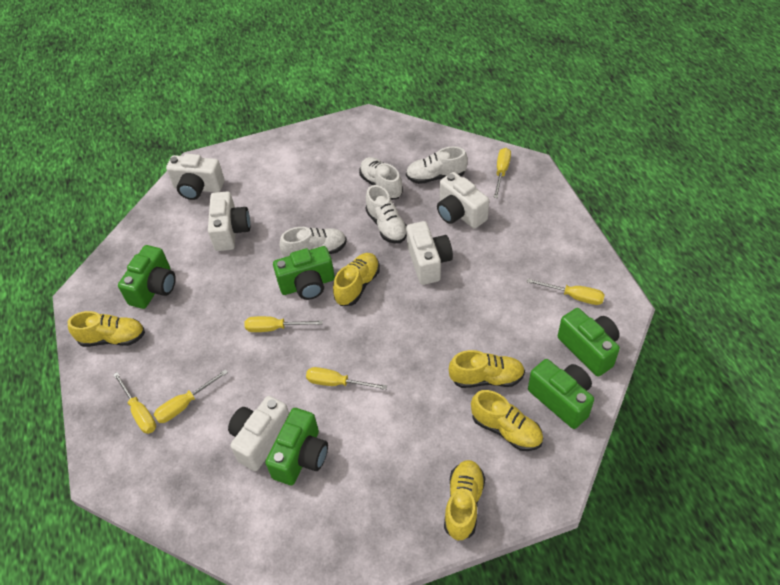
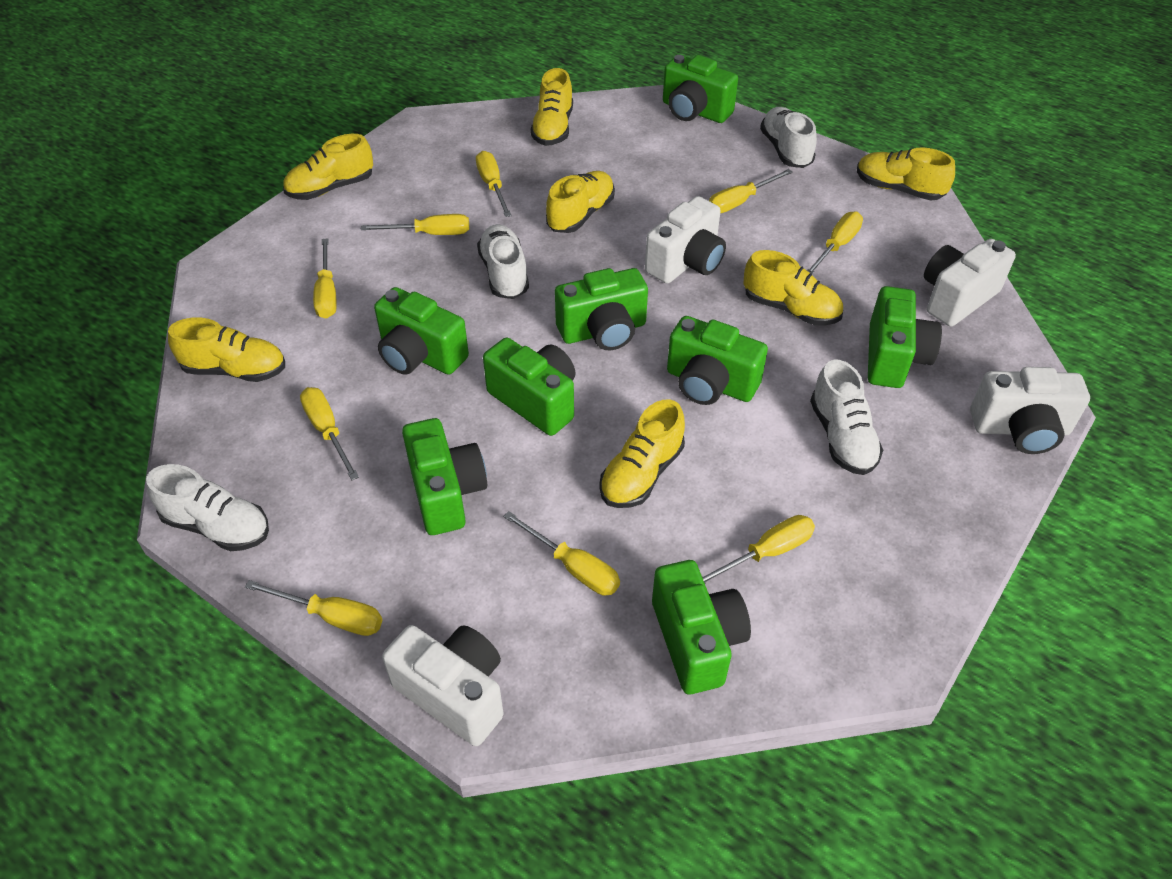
green camera: [118,245,176,309] [265,408,328,485] [273,246,335,300] [528,359,594,429] [558,308,620,377] = 5 -> [374,287,469,375] [402,418,487,535] [483,337,576,436] [555,268,648,350] [652,560,751,694] [663,55,738,123] [667,316,768,405] [868,286,942,388] = 8
white camera: [166,154,224,200] [208,191,250,251] [228,396,289,471] [406,221,453,285] [437,172,489,228] = 5 -> [382,625,504,746] [645,196,726,284] [924,239,1016,326] [970,367,1090,454] = 4
yellow screwdriver: [113,372,156,434] [154,369,228,423] [245,316,323,332] [306,367,387,390] [494,148,511,198] [527,279,605,305] = 6 -> [245,580,382,636] [300,387,359,480] [313,238,337,319] [361,214,469,235] [476,151,512,217] [503,511,620,596] [702,515,815,584] [709,169,793,213] [807,211,863,274] = 9
yellow shoe: [67,311,145,347] [333,253,380,306] [444,460,485,541] [449,350,525,388] [471,390,543,451] = 5 -> [168,318,285,382] [283,134,373,200] [530,68,573,146] [546,171,615,233] [599,399,685,508] [744,250,843,326] [857,147,955,200] = 7

